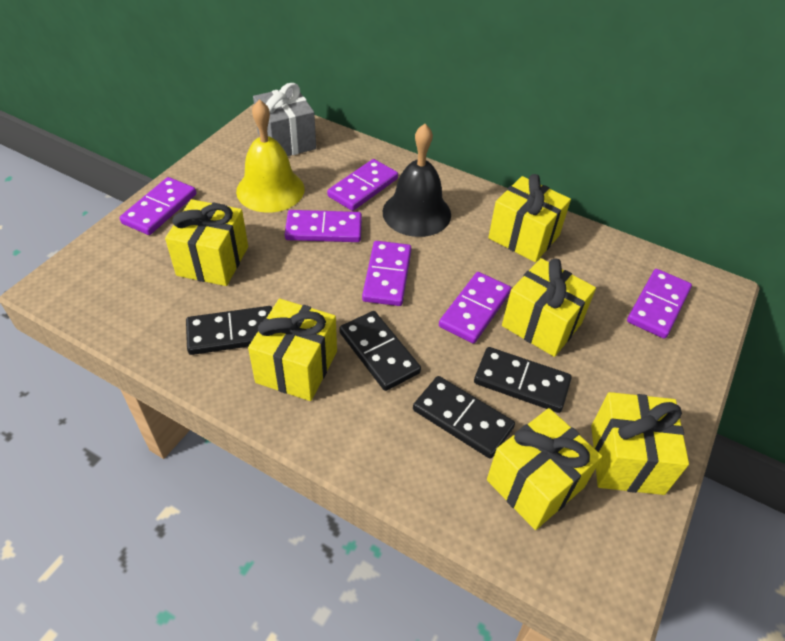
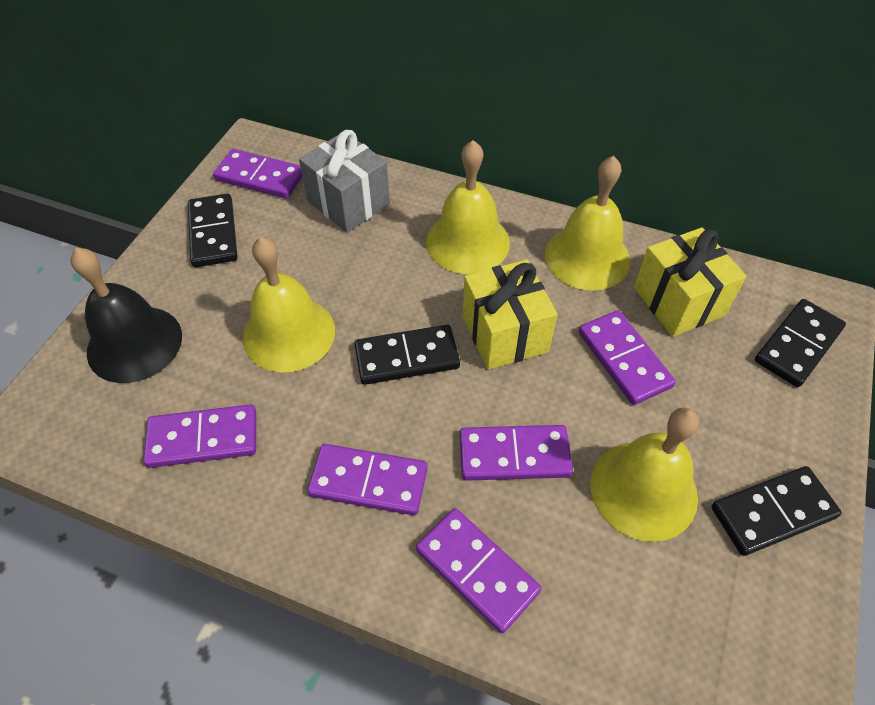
yellow bell: [236,99,304,213] = 1 -> [243,237,335,373] [426,140,510,274] [545,156,630,291] [591,407,699,542] = 4
yellow gift: [165,199,248,286] [248,299,337,401] [487,408,602,530] [488,174,571,262] [502,258,596,357] [591,392,689,495] = 6 -> [463,260,558,370] [634,227,747,337] = 2

